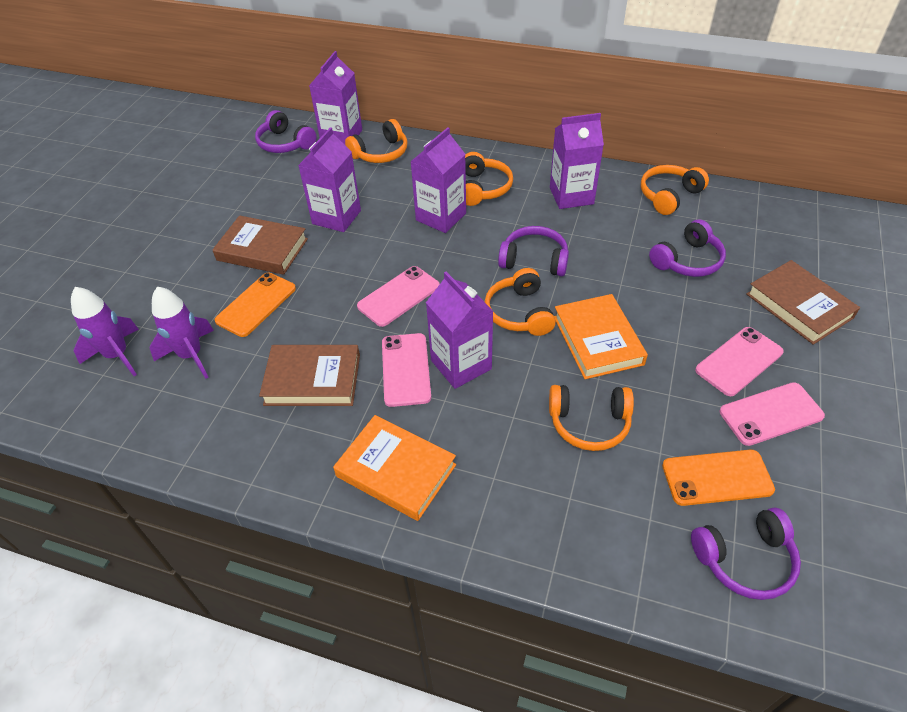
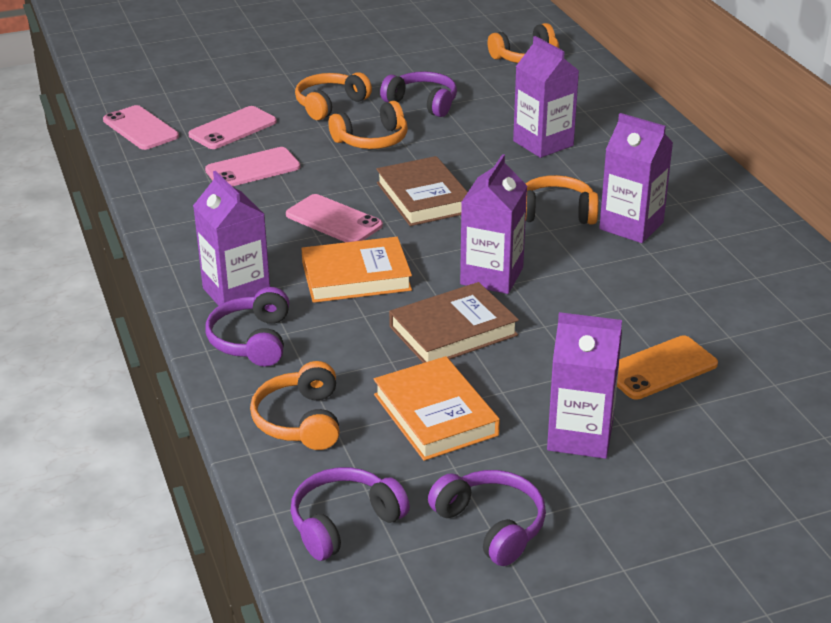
brown book: [212,215,308,275] [259,345,360,406] [747,260,860,345] = 3 -> [376,156,468,226] [389,282,519,363] = 2
orange phone: [215,273,296,337] [662,450,775,506] = 2 -> [617,335,718,400] = 1
purple rocket: [71,287,139,376] [150,287,214,379] = 2 -> none = 0

